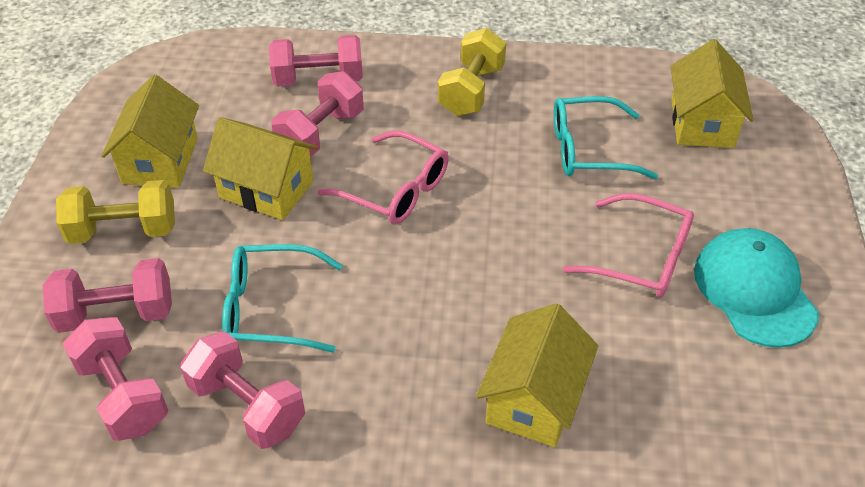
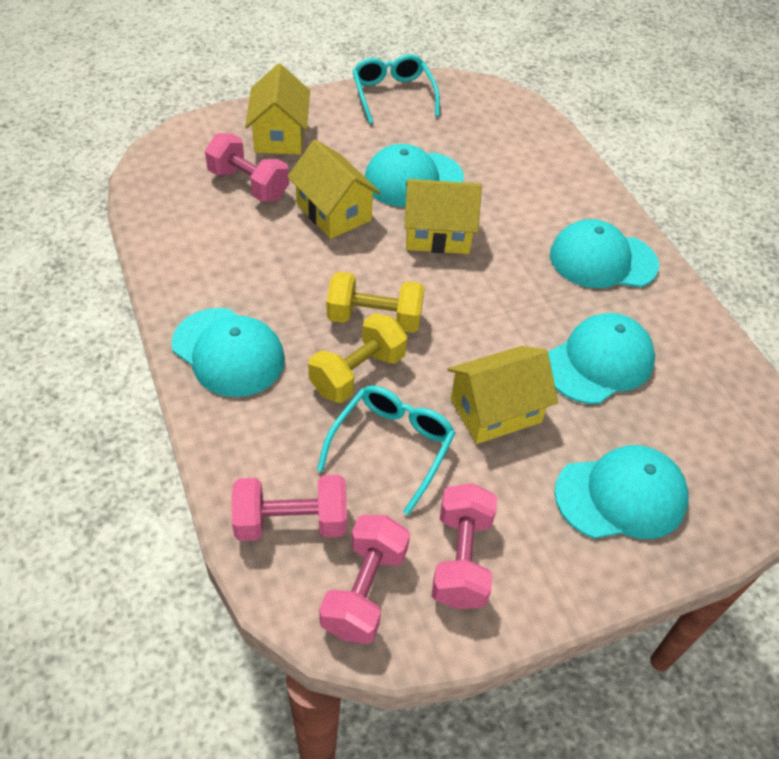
pink dumbbell: [43,258,172,333] [62,317,169,441] [180,331,305,449] [269,35,363,87] [272,71,364,157] = 5 -> [205,133,289,202] [231,475,347,541] [319,515,410,644] [432,483,497,609] = 4
pink glasses: [317,131,449,224] [563,193,694,298] = 2 -> none = 0
turquoise cap: [694,228,819,348] = 1 -> [171,308,285,397] [365,144,464,207] [548,313,655,404] [550,219,659,288] [554,445,689,539] = 5

